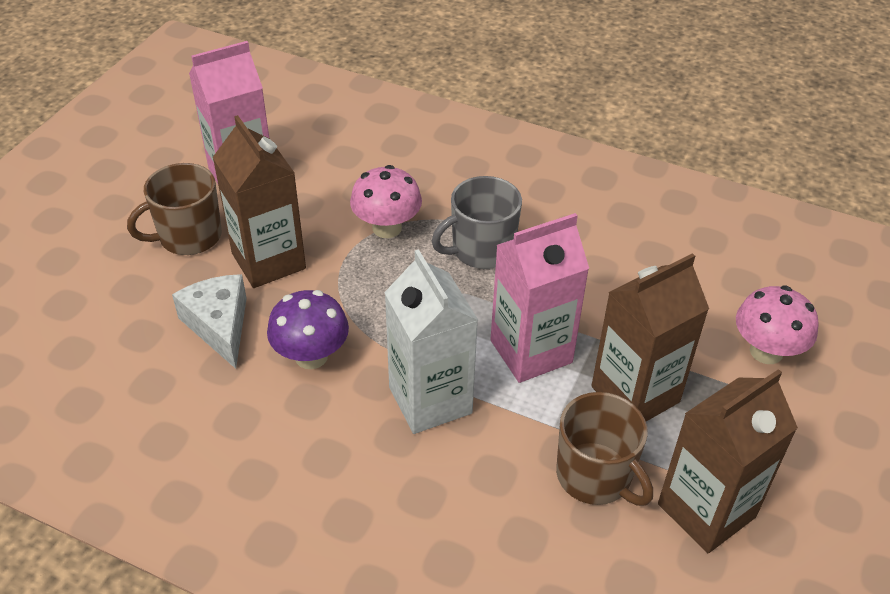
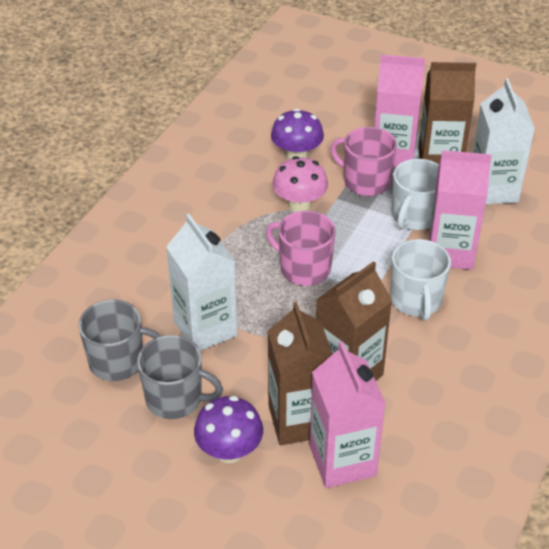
brown mug: [127,163,222,255] [556,392,653,506] = 2 -> none = 0
grey mug: [432,176,522,269] = 1 -> [78,299,161,381] [137,335,223,419] = 2
pink carton: [189,41,269,184] [491,213,589,383] = 2 -> [310,341,386,488] [374,54,425,167] [429,150,492,270] = 3
pink mug: none = 0 -> [266,211,336,286] [330,127,397,196] = 2
pink mushroom: [350,165,422,238] [736,286,819,364] = 2 -> [272,156,328,212] = 1
purple mushroom: [267,290,349,369] = 1 -> [194,396,263,463] [271,108,324,160] = 2
white carton: [384,249,478,434] = 1 -> [166,214,237,351] [473,78,535,204] = 2
white cheese: [172,274,247,369] = 1 -> none = 0
white mug: none = 0 -> [390,239,451,321] [392,159,439,230] = 2

